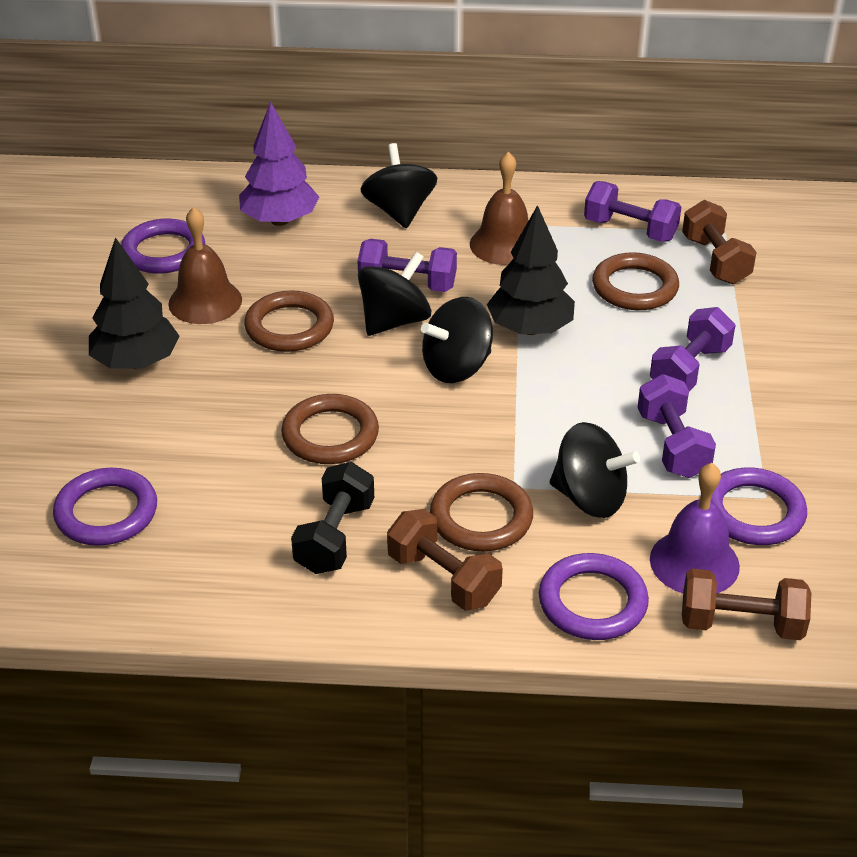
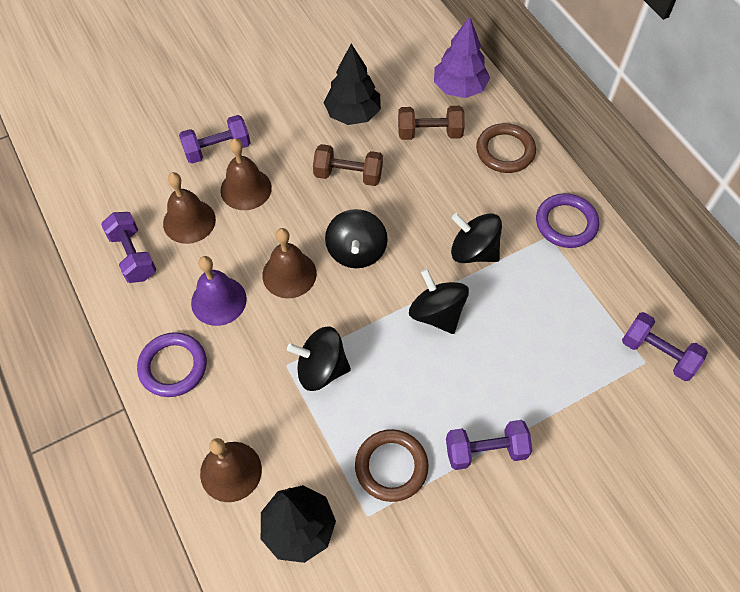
black dumbbell: [291,462,374,574] = 1 -> none = 0
brown bell: [168,207,242,324] [470,152,528,265] = 2 -> [163,172,216,244] [200,438,262,502] [220,138,272,210] [262,228,317,298] = 4
brown dumbbell: [387,509,503,611] [682,200,756,284] [682,569,811,640] = 3 -> [313,144,383,186] [398,106,465,140] = 2
brown ring: [244,290,334,352] [281,394,379,464] [430,473,533,551] [592,252,679,310] = 4 -> [355,429,429,502] [476,123,536,173] = 2
purple ring: [53,468,157,546] [121,219,205,274] [539,553,649,640] [711,468,807,545] = 4 -> [137,332,207,397] [536,193,599,248] = 2

